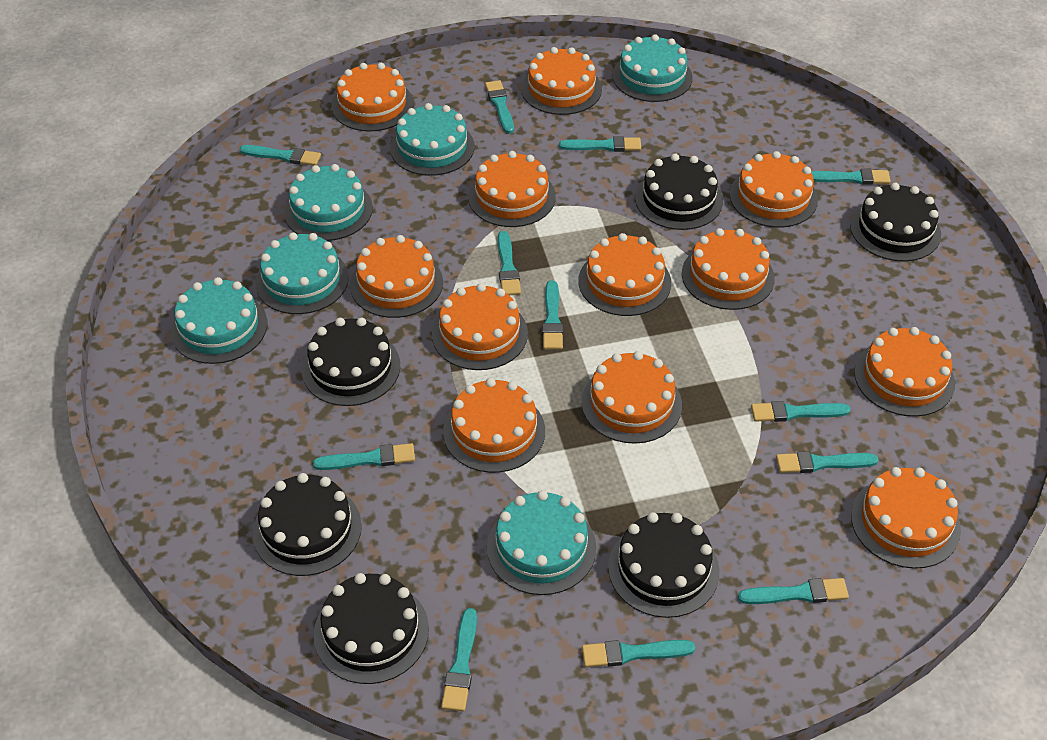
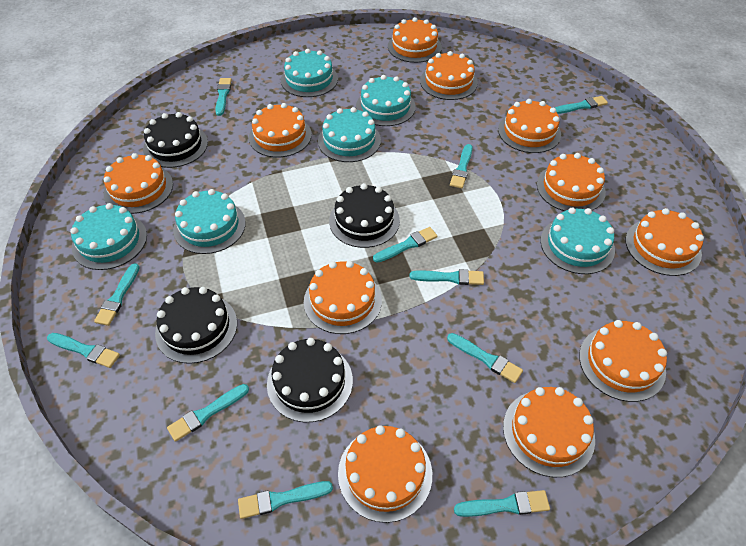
black cake: [252,473,362,576] [302,318,400,406] [314,573,429,684] [608,512,719,618] [635,153,723,230] [850,183,941,262] = 6 -> [143,112,208,168] [155,287,237,364] [267,338,353,422] [329,183,400,248] = 4
orange cake: [332,63,414,132] [350,235,443,318] [432,283,528,370] [443,378,545,473] [468,151,556,227] [521,47,602,115] [578,233,671,316] [581,351,682,444] [682,228,775,310] [730,151,818,228] [851,467,961,569] [854,327,955,417] = 12 -> [104,153,173,214] [249,103,312,157] [304,261,382,334] [338,425,432,523] [388,17,442,63] [420,51,478,100] [498,99,561,153] [503,387,595,477] [537,153,606,211] [579,320,667,402] [625,208,704,276] = 11
turquoise brush: [240,145,321,166] [313,443,415,470] [441,608,477,712] [485,80,514,134] [498,231,521,295] [542,280,563,350] [559,136,641,152] [582,640,695,667] [738,578,849,604] [751,401,851,422] [776,451,879,473] [811,168,891,185] = 12 -> [47,333,120,368] [94,263,140,326] [167,384,249,442] [215,78,232,116] [238,481,333,519] [373,227,438,263] [410,269,484,285] [447,333,523,383] [450,144,473,188] [454,490,550,517] [555,96,608,114] = 11

